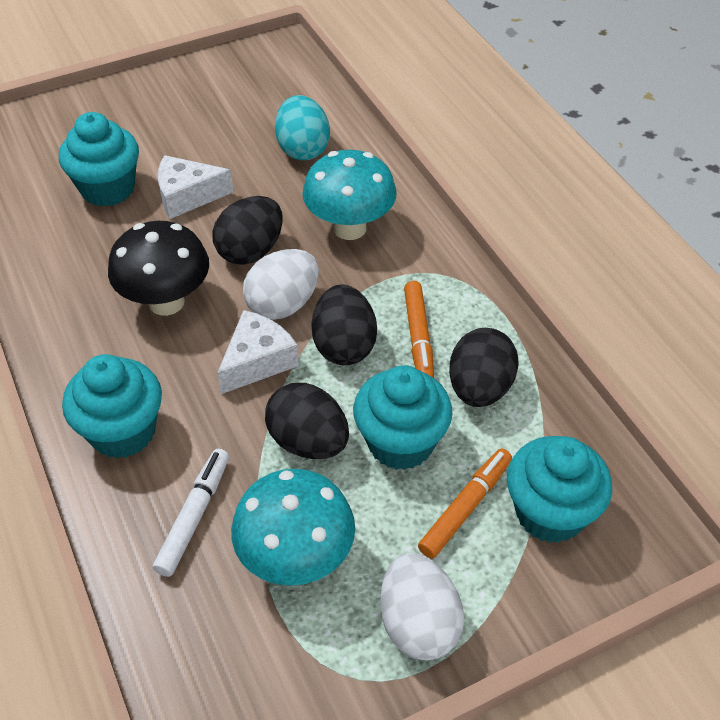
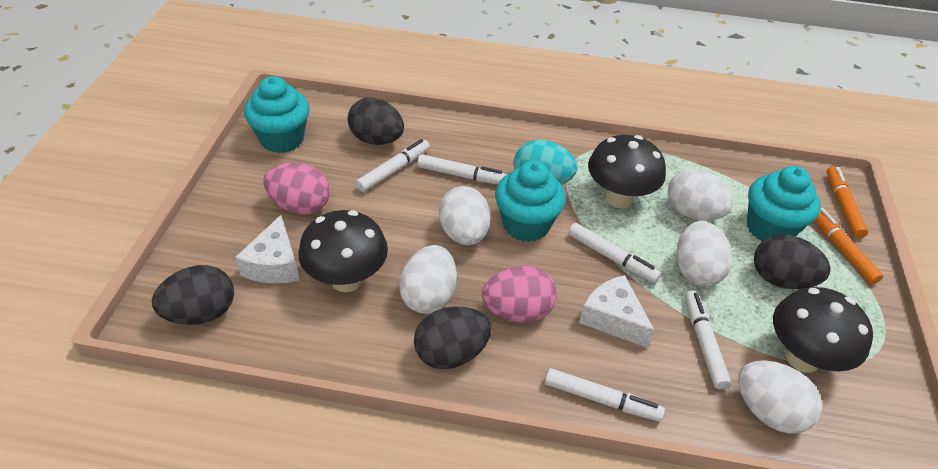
black mushroom: [108,221,209,316] = 1 -> [298,210,388,292] [588,135,666,208] [773,287,873,373] = 3
pink egg: none = 0 -> [263,163,330,215] [482,266,557,322] = 2
turquoise cupcake: [59,112,139,207] [62,354,162,459] [353,365,452,470] [507,436,612,543] = 4 -> [244,76,310,153] [495,161,566,242] [747,166,821,241] = 3
turquoise mushroom: [231,469,355,586] [302,150,397,240] = 2 -> none = 0
white egg: [243,249,319,320] [380,553,464,660] = 2 -> [399,245,457,314] [439,186,491,245] [668,168,733,221] [676,221,733,286] [738,360,822,434] = 5
white marker: [153,449,229,577] = 1 -> [356,139,430,192] [417,154,507,185] [545,368,665,422] [568,223,661,283] [685,290,731,389] = 5

